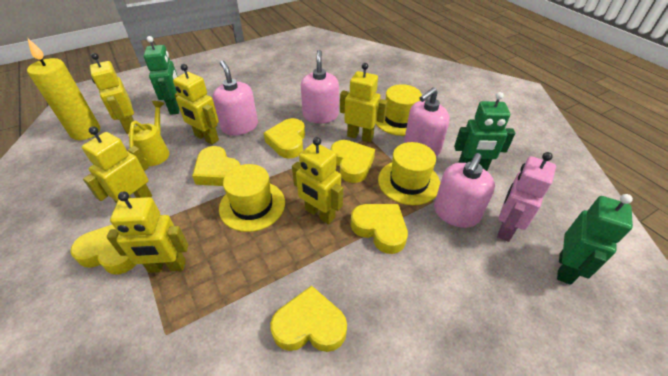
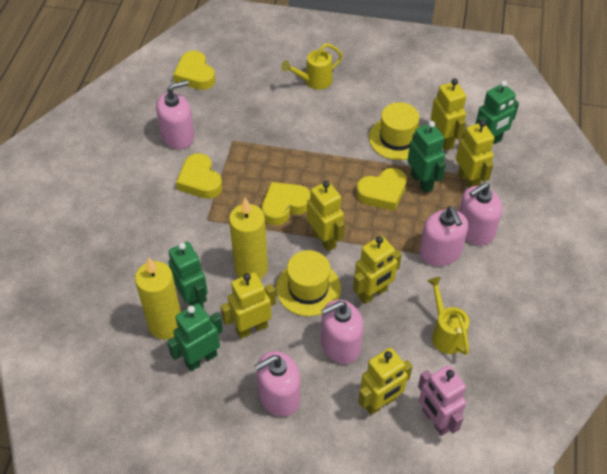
green robot: [144,36,180,115] [454,92,515,171] [557,194,633,285] = 3 -> [167,303,223,371] [168,242,208,308] [407,121,446,193] [476,81,519,144] = 4
pink soap dispenser: [213,60,258,135] [301,50,339,124] [404,87,450,157] [434,153,495,228] = 4 -> [156,80,194,150] [254,351,300,417] [321,300,363,364] [419,206,468,266] [459,182,502,246] = 5
yellow candle: [27,39,100,140] = 1 -> [135,257,181,339] [229,198,268,279] = 2
yellow hat: [219,164,285,232] [376,84,422,136] [378,142,440,205] = 3 -> [276,250,341,316] [369,102,420,160] = 2
yellow heart: [70,225,136,274] [192,146,240,186] [264,118,305,159] [270,286,347,352] [331,140,375,183] [350,204,408,254] = 6 -> [173,51,216,90] [176,153,223,199] [262,182,310,225] [356,168,407,211] = 4
yellow watering can: [128,101,169,166] = 1 -> [281,43,343,90] [427,277,469,355] = 2

